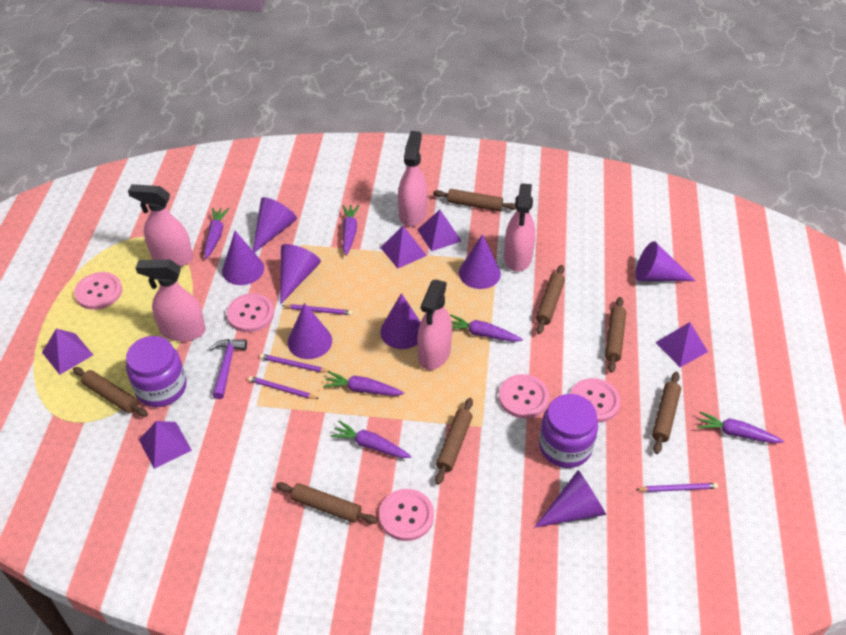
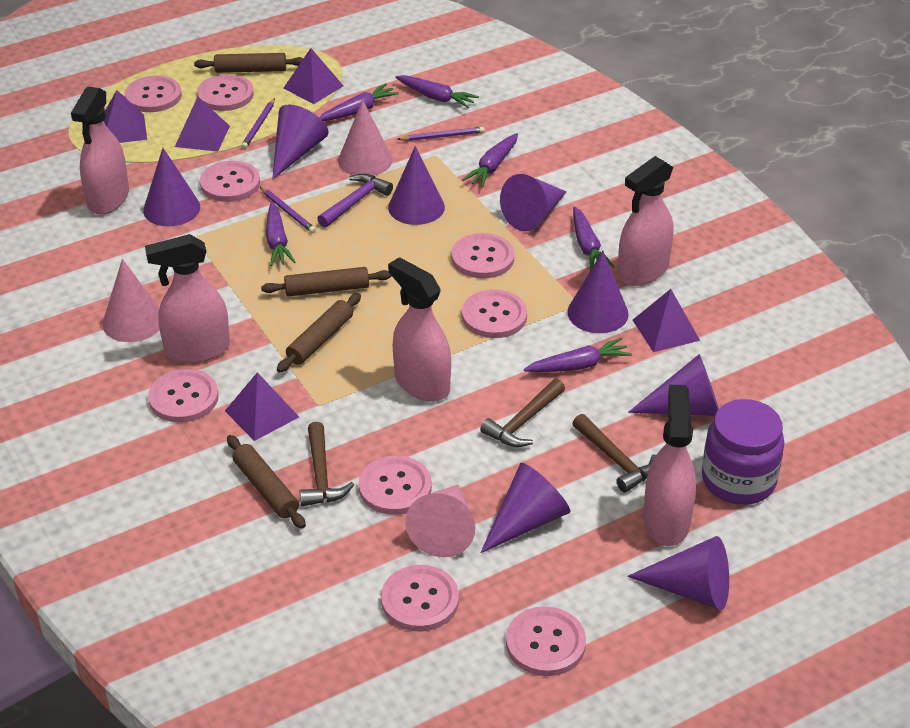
brown hammer: none = 0 -> [300,422,354,506] [480,379,565,447] [572,414,656,492] = 3
brown rolling pin: [73,367,148,417] [276,482,378,524] [433,189,517,211] [435,398,473,485] [536,265,565,334] [605,297,626,373] [652,372,681,454] = 7 -> [194,53,303,73] [227,435,306,529] [261,267,392,297] [277,293,361,373] = 4
pink button: [74,272,122,310] [227,293,274,332] [379,489,434,541] [499,374,549,418] [570,378,621,423] = 5 -> [125,76,182,112] [148,369,219,423] [197,74,254,111] [200,161,260,202] [359,456,432,515] [381,565,459,631] [452,233,514,278] [462,289,527,338] [506,606,586,676] = 9
pink cone: none = 0 -> [102,259,160,342] [338,100,393,176] [405,485,475,557] = 3
purple jar: [126,336,187,407] [539,394,598,468] = 2 -> [702,399,784,505] = 1
purple pencil: [248,376,319,399] [260,354,330,373] [282,304,352,315] [636,483,718,492] = 4 -> [241,98,275,149] [260,187,316,233] [397,127,485,141] = 3

